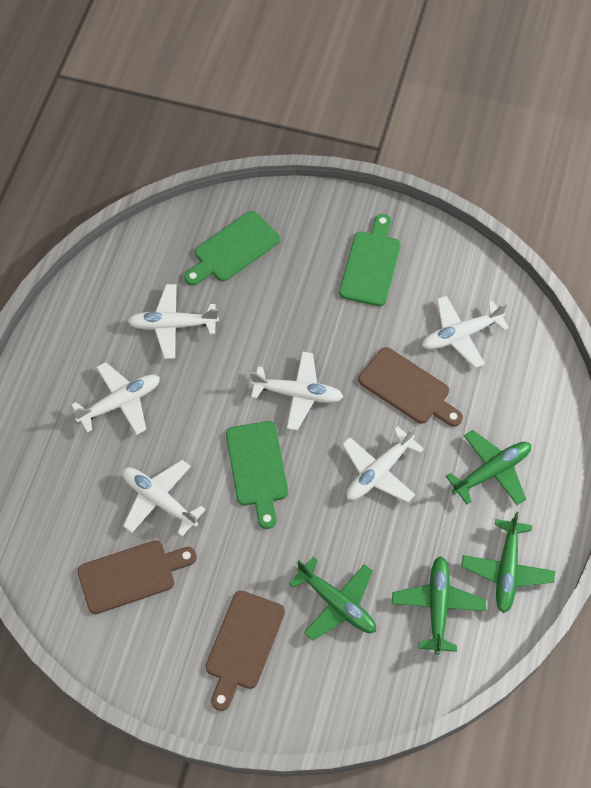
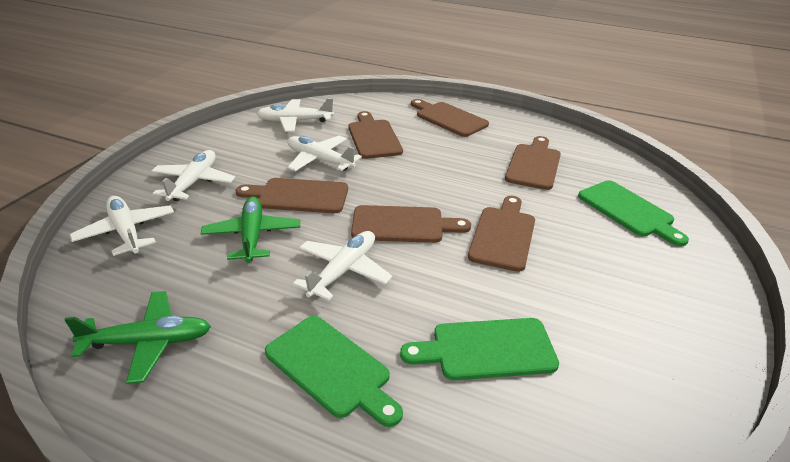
brown cutting board: [77,540,197,614] [206,591,285,711] [359,347,463,427] = 3 -> [236,178,348,213] [348,111,403,159] [351,205,471,243] [411,99,489,137] [468,196,535,272] [505,136,561,190] = 6
green plane: [289,557,376,641] [392,556,486,655] [446,430,531,505] [461,512,555,613] = 4 -> [65,291,211,384] [201,196,300,263] = 2
white plane: [71,362,160,435] [122,460,206,536] [127,284,219,359] [250,351,343,430] [342,426,424,503] [422,296,509,368] = 6 -> [70,196,174,256] [152,150,235,201] [257,98,334,132] [287,136,362,171] [293,231,393,301] = 5

